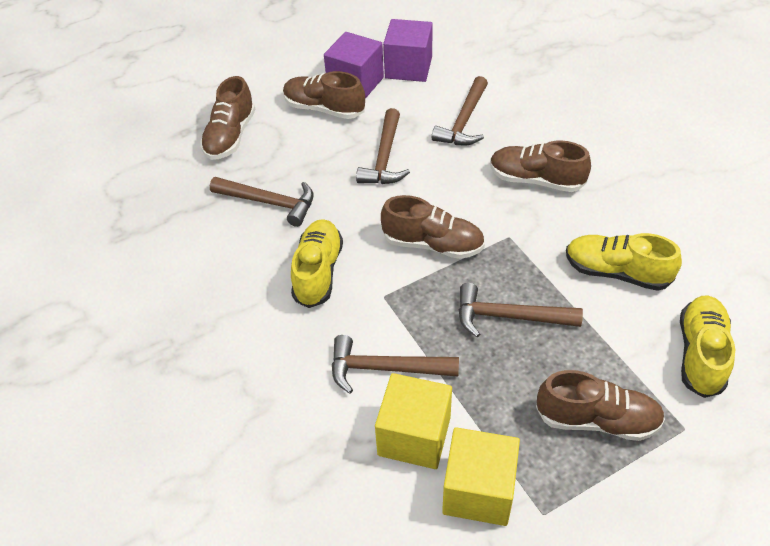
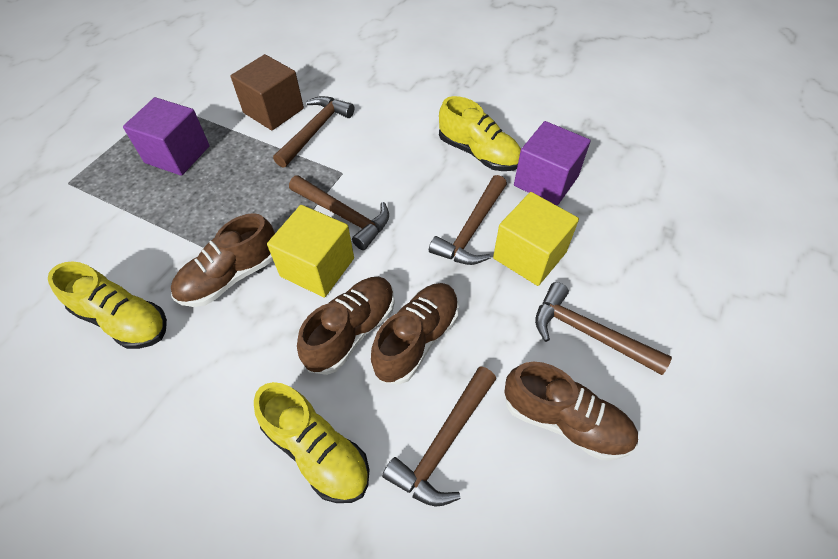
brown cube: none = 0 -> [231,54,304,130] = 1
brown shoe: [200,76,256,160] [283,71,365,119] [381,195,485,259] [490,140,591,192] [536,370,665,441] = 5 -> [171,213,275,307] [297,277,395,375] [371,283,459,385] [504,362,638,460] = 4

